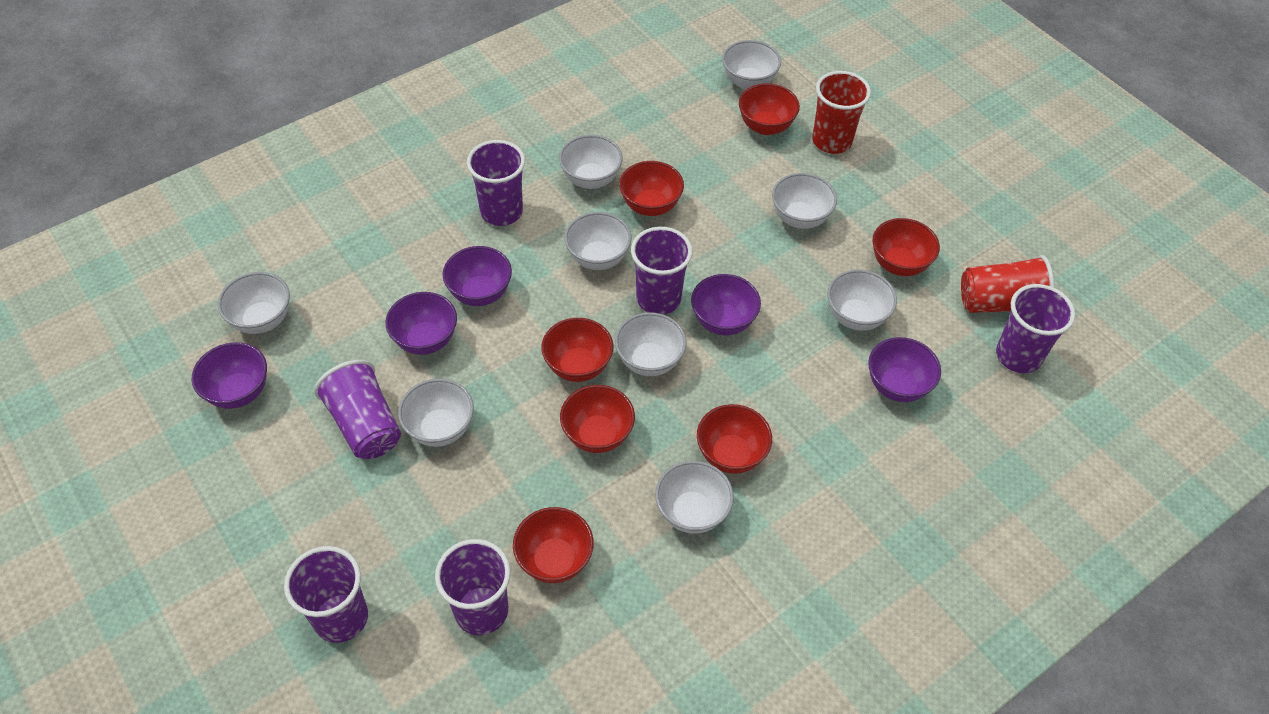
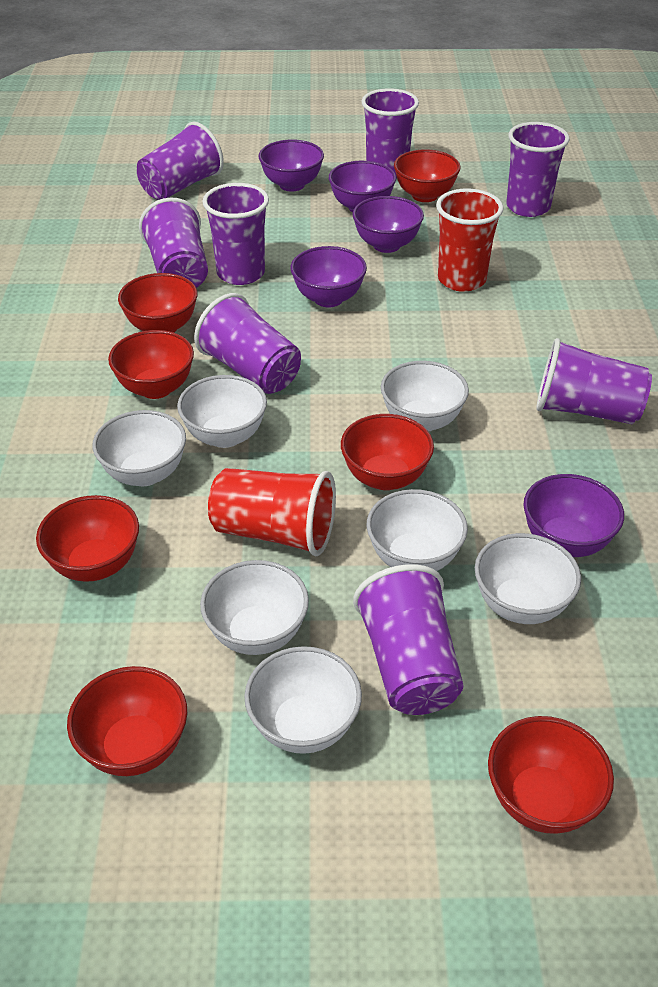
purple cup: [284,546,368,643] [314,360,401,459] [435,539,511,635] [467,140,525,226] [631,227,692,315] [996,284,1075,373] = 6 -> [137,122,224,200] [139,197,208,288] [194,293,301,394] [202,183,269,285] [353,564,464,715] [362,88,419,178] [506,122,570,217] [537,338,652,424] = 8
white bowl: [218,272,290,334] [398,379,474,447] [559,135,623,189] [564,212,632,270] [615,312,686,376] [655,461,734,534] [722,40,781,90] [772,173,837,229] [828,270,897,331] = 9 -> [92,410,186,486] [177,375,267,448] [200,560,309,655] [244,646,362,754] [367,489,468,571] [381,361,469,432] [475,533,581,624] = 7

